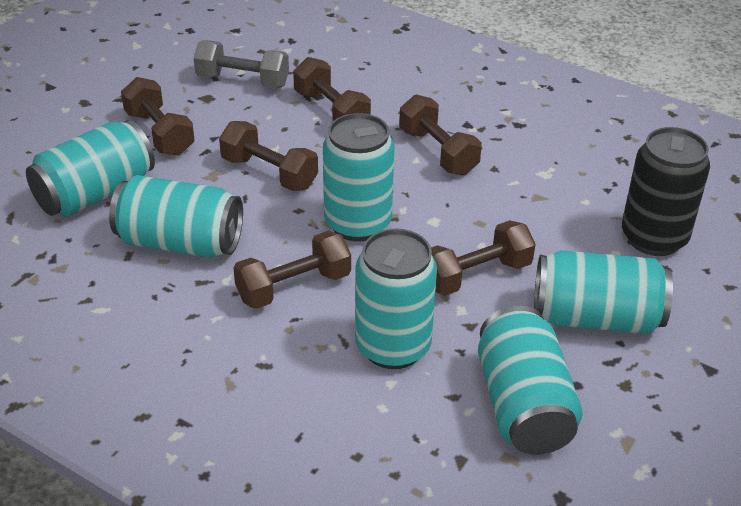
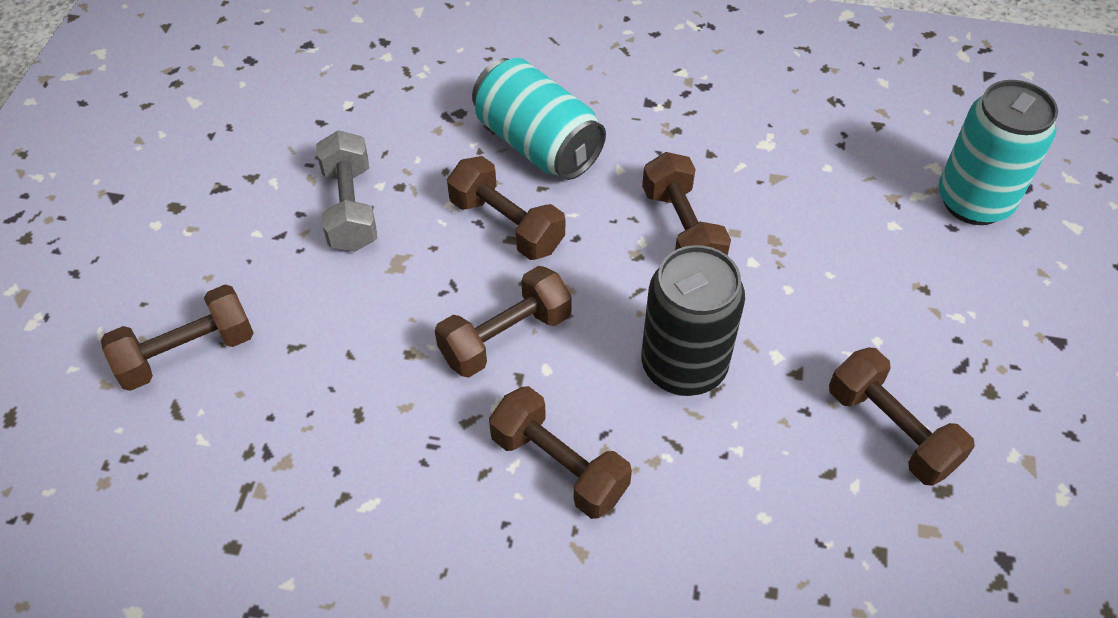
turquoise can: [26,120,155,217] [109,175,243,258] [323,113,395,242] [355,229,437,369] [478,306,583,455] [534,250,673,334] = 6 -> [472,58,606,180] [939,80,1058,225] = 2

